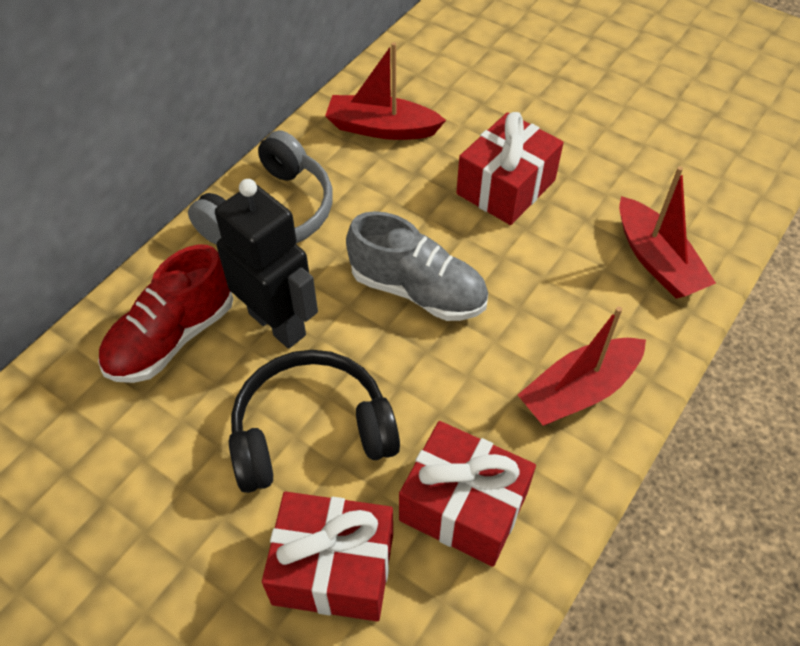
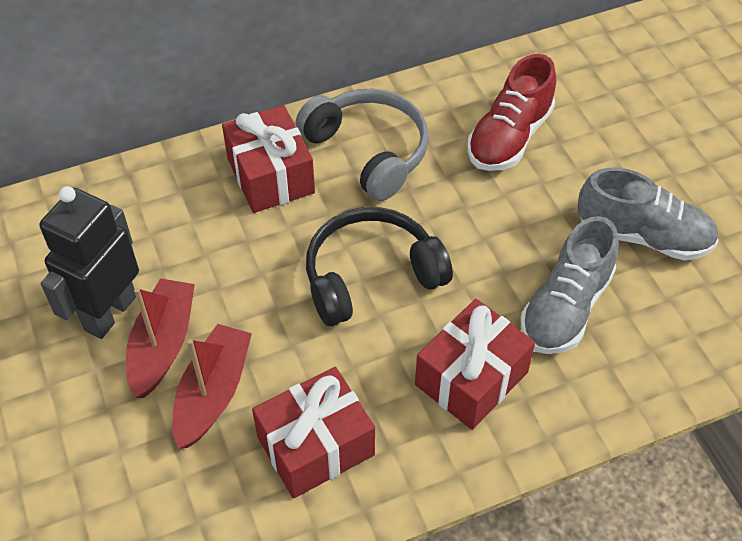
grey shoe: [346,211,488,321] = 1 -> [521,216,619,354] [578,168,718,261] = 2
red boat: [325,42,446,140] [518,307,646,426] [619,166,716,299] = 3 -> [126,278,195,398] [172,324,252,449] = 2

